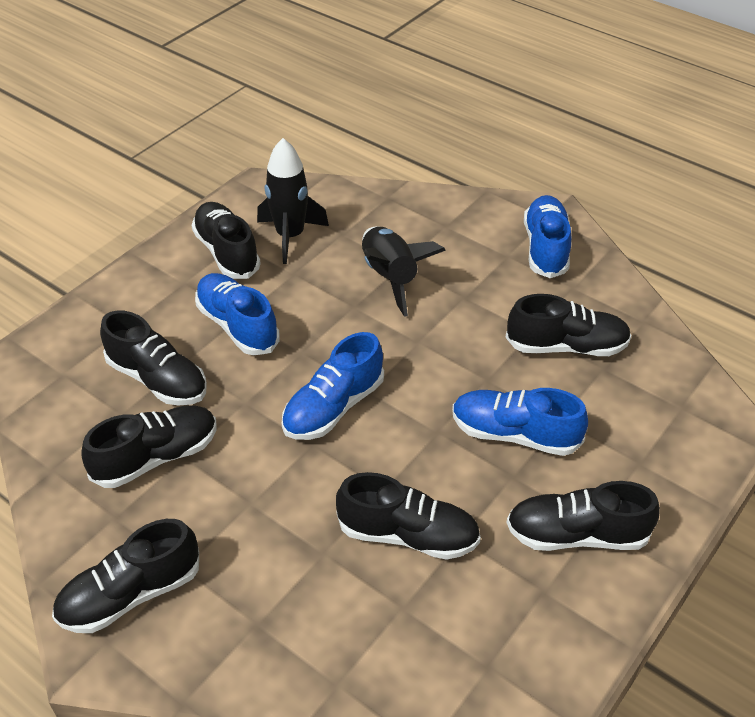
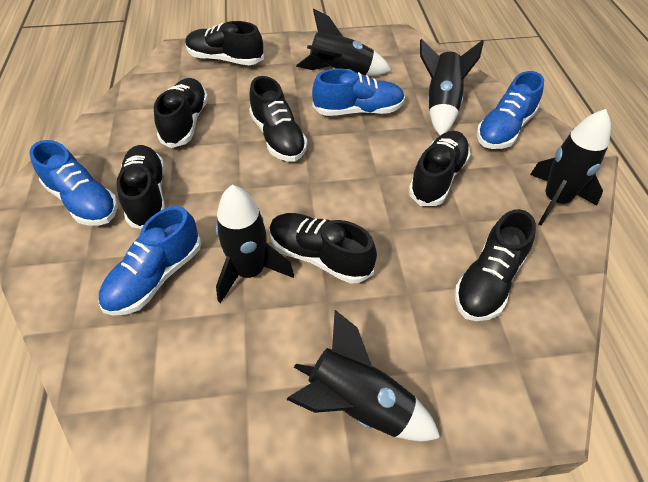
black rocket: [257,138,329,264] [362,227,446,317] = 2 -> [216,185,294,303] [286,310,441,441] [296,9,392,76] [420,39,484,135] [530,109,611,226] = 5

